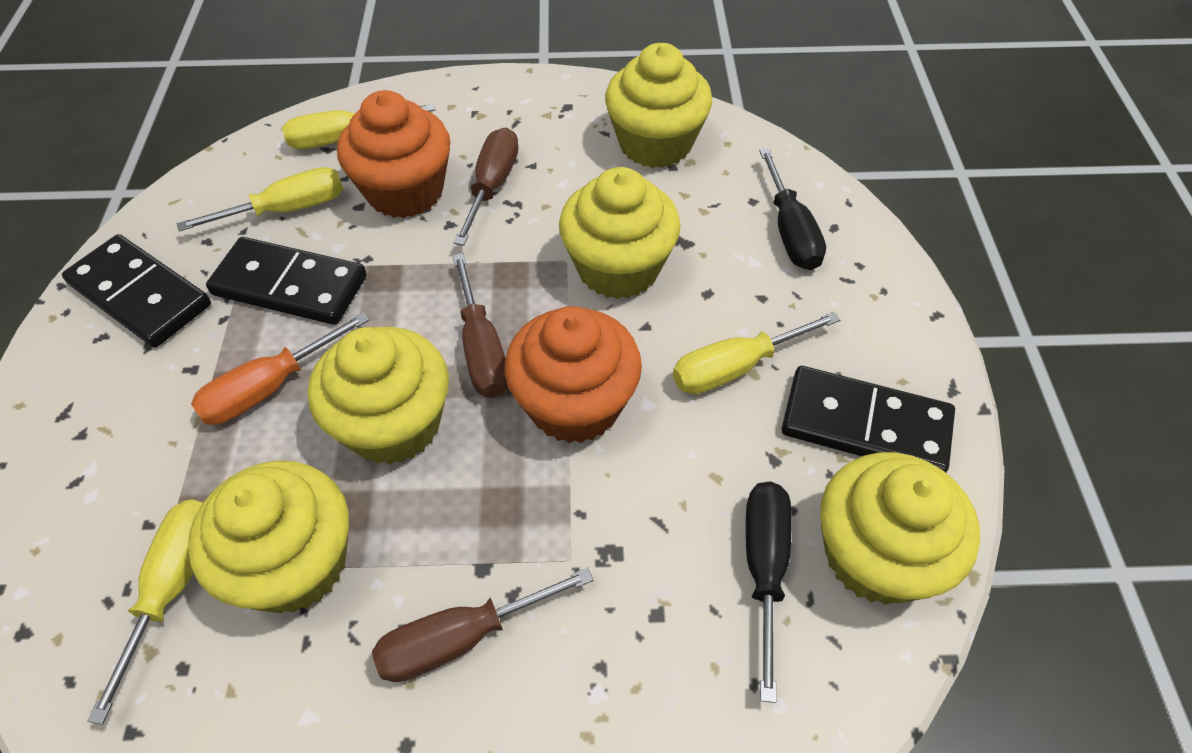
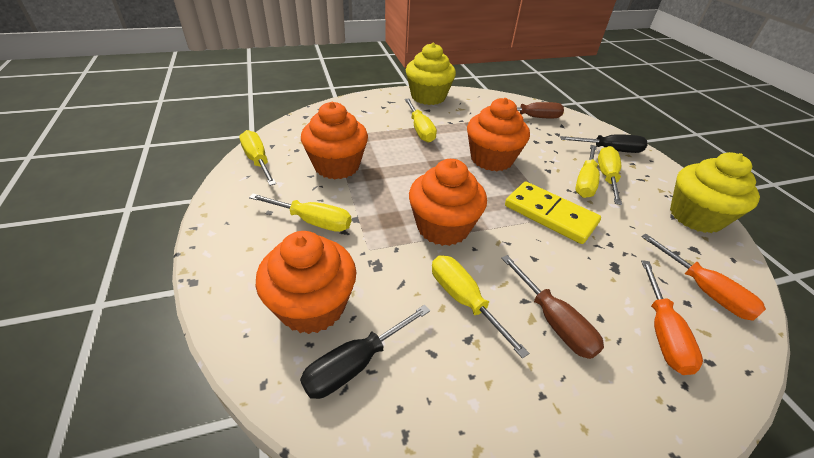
black domino: [62,234,211,347] [206,237,367,325] [782,366,955,473] = 3 -> none = 0
brown screwdriver: [372,567,593,682] [453,253,508,398] [454,128,519,246] = 3 -> [487,102,564,119] [501,255,604,359] = 2
orange cupcake: [337,90,451,218] [504,306,642,443] = 2 -> [256,231,356,334] [301,102,368,179] [409,159,487,246] [467,98,530,171] = 4
orange screwdriver: [191,312,369,425] = 1 -> [641,234,766,321] [641,260,703,375] = 2
yellow cupcake: [188,460,349,613] [308,327,449,465] [559,167,681,299] [605,43,712,168] [820,452,980,605] = 5 -> [406,43,456,105] [670,152,760,233] = 2
yellow domino: none = 0 -> [505,181,601,244] = 1
yellow screwdriver: [87,499,203,725] [177,167,343,231] [282,103,436,149] [673,312,840,394] = 4 -> [239,130,276,186] [249,193,351,232] [405,99,437,143] [432,255,529,359] [575,145,600,198] [598,146,622,205] = 6

